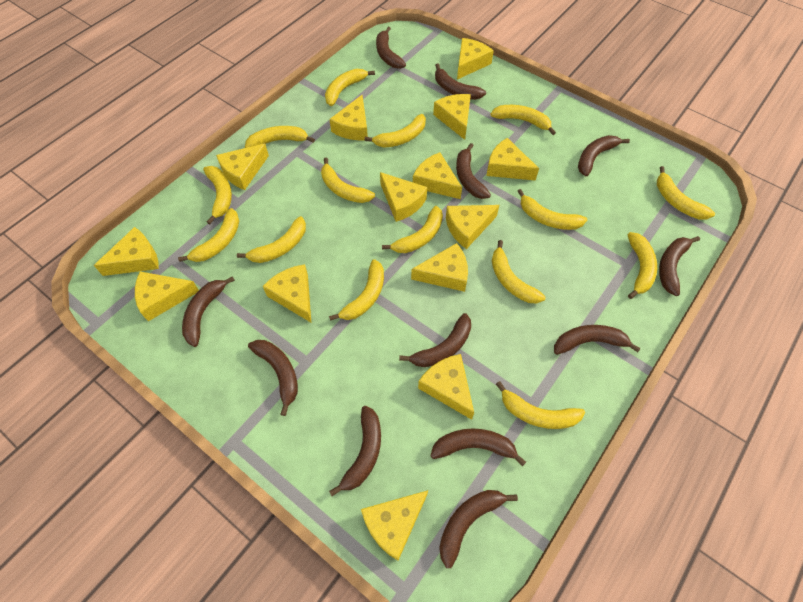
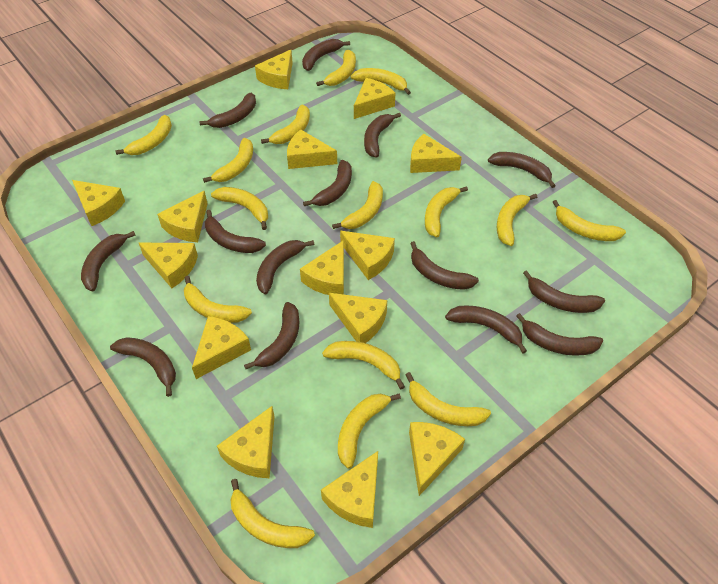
brown banana: [182,276,235,347] [248,340,298,416] [329,406,381,496] [376,27,406,69] [399,313,471,367] [430,428,526,466] [435,63,486,100] [439,490,518,568] [456,143,491,199] [554,325,641,355] [578,135,630,176] [659,236,700,296] = 12 -> [81,231,136,291] [110,337,176,397] [199,93,256,128] [205,210,266,253] [244,302,300,369] [256,240,314,295] [302,39,350,71] [303,160,352,206] [364,113,401,158] [410,241,479,290] [445,305,527,354] [488,152,556,188] [516,313,603,356] [523,270,605,313] = 14

